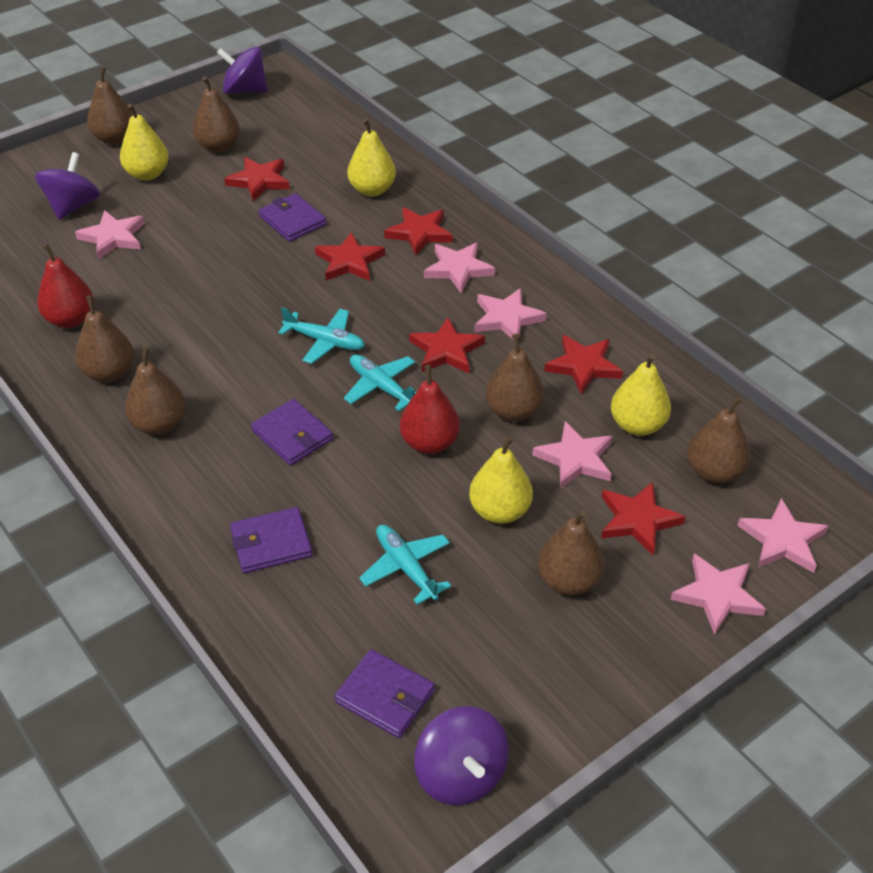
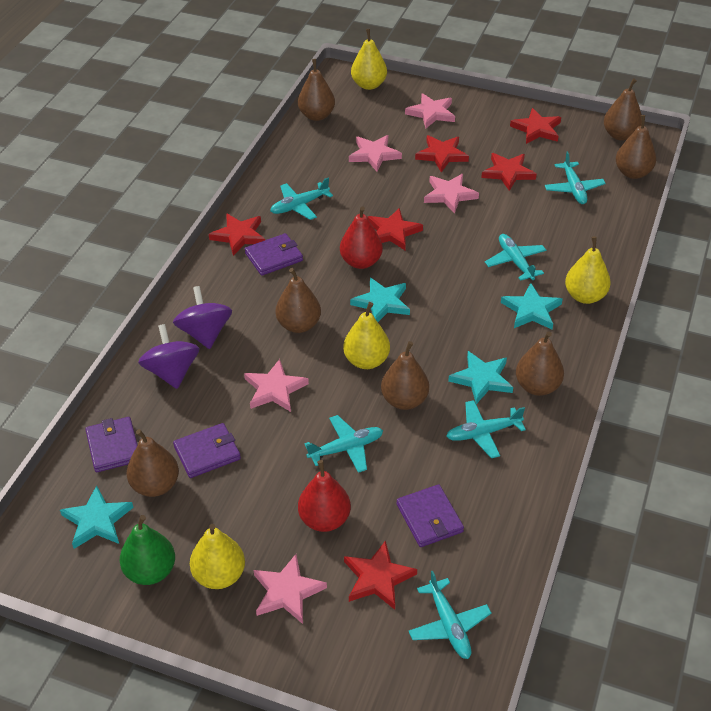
green pear: none = 0 -> [120,515,175,585] = 1
pink star: [75,210,145,260] [424,242,495,293] [474,288,547,339] [532,421,613,489] [670,554,766,635] [738,498,828,573] = 6 -> [244,359,309,412] [254,554,327,624] [349,135,402,172] [405,93,455,129] [424,174,479,214] = 5
purple spinning top: [35,152,100,220] [217,47,267,94] [414,706,509,805] = 3 -> [138,324,200,389] [173,286,232,349] = 2
turquoise plane: [278,307,365,364] [344,355,417,411] [359,525,451,605] = 3 -> [270,178,333,220] [304,415,383,473] [409,571,492,659] [446,400,526,458] [485,234,546,281] [545,151,606,204] = 6
turquoise star: none = 0 -> [60,485,134,549] [350,277,410,322] [448,351,513,404] [501,283,563,329] = 4

